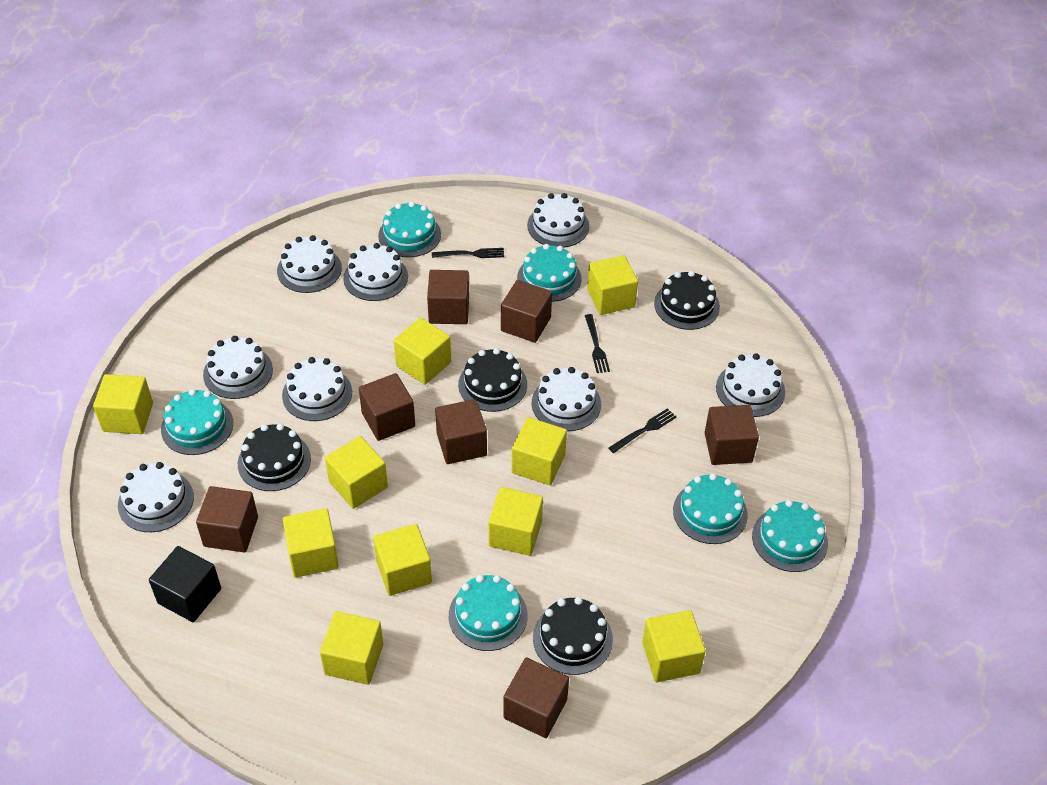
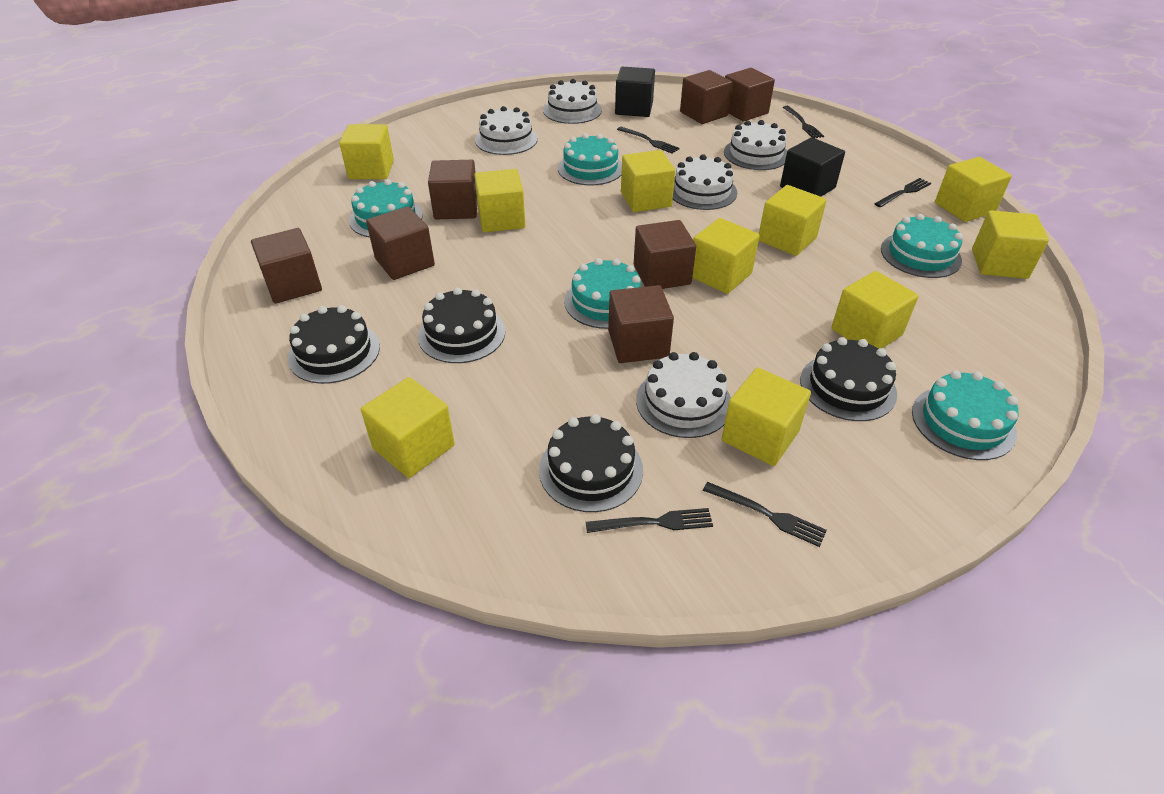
black cube: [149,546,221,622] = 1 -> [615,67,655,117] [780,137,845,197] = 2
black fork: [432,248,504,258] [585,314,610,373] [609,408,677,453] = 3 -> [586,508,713,533] [617,127,680,154] [703,482,827,547] [783,106,824,138] [874,178,931,208] = 5
turquoise cake: [161,389,233,455] [378,202,441,257] [449,575,528,651] [517,244,582,302] [673,473,748,544] [752,500,828,572] = 6 -> [349,179,423,238] [558,133,622,186] [564,258,641,329] [881,214,963,278] [912,371,1019,460] = 5
white cake: [118,462,194,532] [203,336,273,399] [277,235,342,293] [282,357,352,421] [343,243,408,301] [527,193,589,248] [532,367,601,431] [716,353,785,417] = 8 -> [475,106,538,155] [543,79,602,124] [636,352,731,438] [673,154,737,210] [724,120,787,170] = 5

